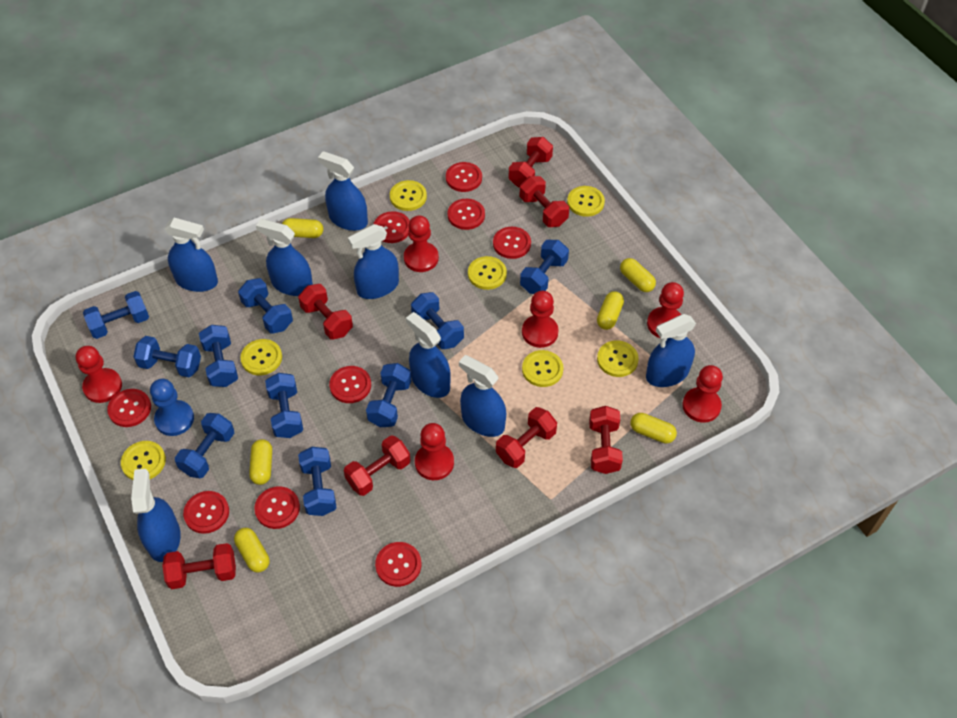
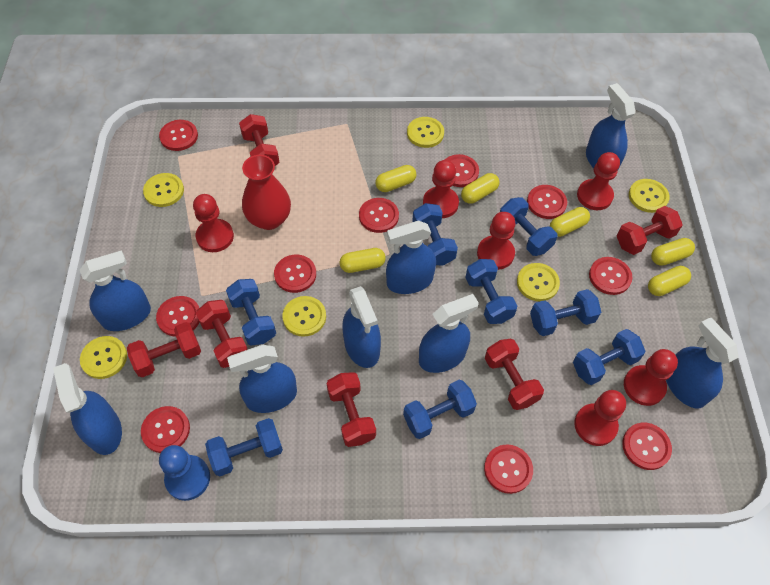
blue dumbbell: [83,291,149,339] [133,336,201,377] [175,413,234,478] [199,325,238,387] [238,278,293,334] [265,373,303,438] [298,447,337,516] [366,363,411,427] [411,292,464,349] [520,240,569,294] = 10 -> [205,418,283,476] [226,279,276,345] [403,380,477,439] [412,203,458,266] [465,259,517,324] [500,197,557,256] [530,289,601,336] [573,329,645,385] = 8
red button: [107,389,151,427] [183,491,229,534] [254,486,300,529] [329,366,371,403] [374,211,410,243] [375,542,421,587] [446,162,482,192] [448,199,485,230] [493,227,531,259] = 9 -> [141,406,190,453] [156,296,199,337] [159,120,198,151] [274,255,316,293] [359,198,399,233] [445,154,479,187] [484,445,533,494] [527,185,567,219] [589,257,633,295] [622,423,672,470] = 10
red dumbbell: [162,543,236,589] [298,284,353,339] [344,435,410,496] [496,407,557,468] [508,137,553,187] [519,176,569,227] [589,406,623,474] = 7 -> [127,322,201,377] [196,300,248,368] [239,114,279,166] [326,372,376,447] [485,339,544,410] [617,206,683,255] = 6
red vase: none = 0 -> [242,155,291,230] = 1
yellow button: [121,441,166,480] [240,339,282,375] [390,180,427,211] [468,256,507,290] [522,350,563,387] [567,186,605,217] [597,340,639,377] = 7 -> [80,336,127,379] [143,173,184,207] [282,296,326,337] [407,117,444,148] [517,263,560,301] [629,179,670,213] = 6

